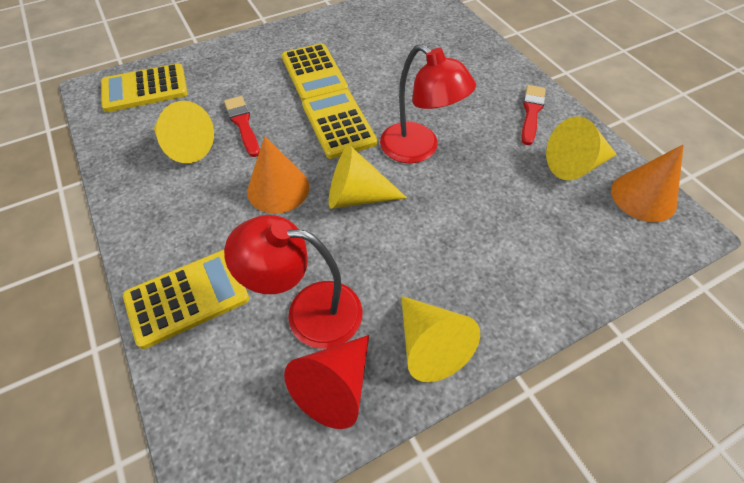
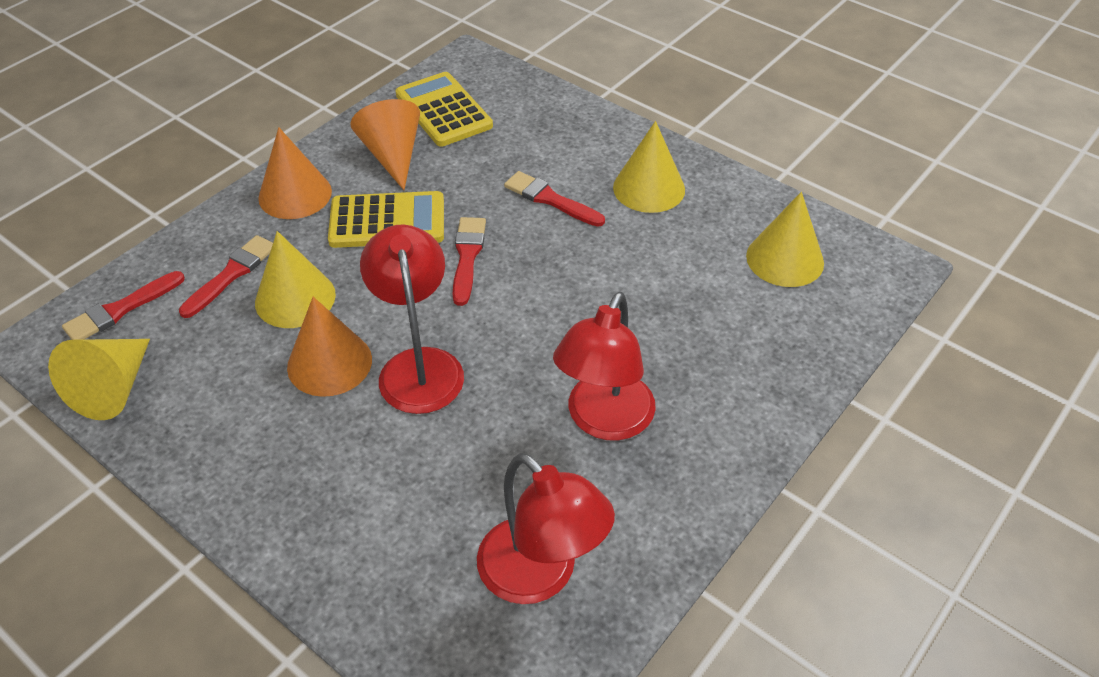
orange cone: [247,136,309,214] [611,145,684,222] = 2 -> [258,127,332,219] [287,297,372,397] [350,99,420,190] = 3
red brush: [224,96,260,157] [521,85,546,145] = 2 -> [62,271,185,340] [179,235,273,318] [453,217,486,306] [504,171,605,227] = 4
red cone: [284,335,369,429] = 1 -> none = 0
red lamp: [224,215,363,349] [380,44,476,163] = 2 -> [360,224,464,414] [477,453,615,604] [553,292,656,440] = 3
yellow calculator: [101,63,188,112] [123,250,249,349] [282,43,348,101] [302,89,377,159] = 4 -> [328,191,444,248] [396,72,493,147] = 2

